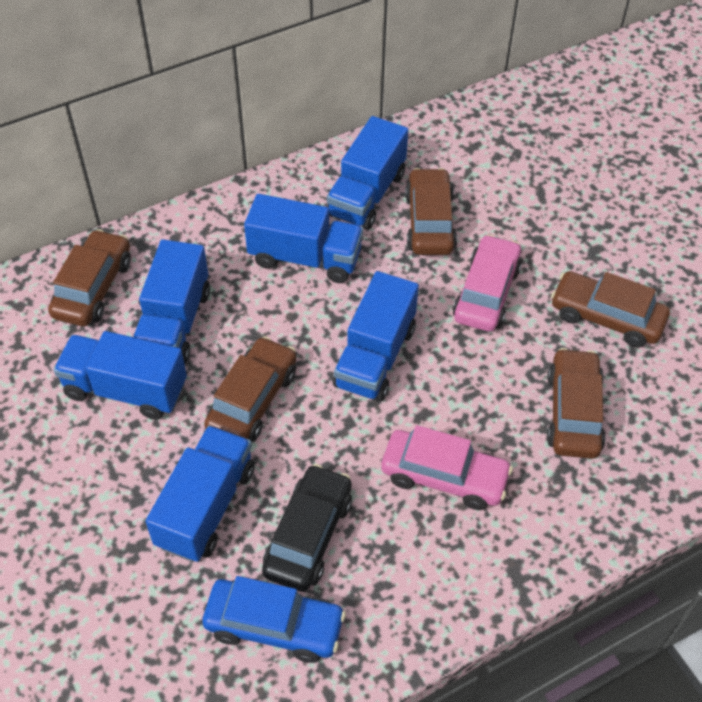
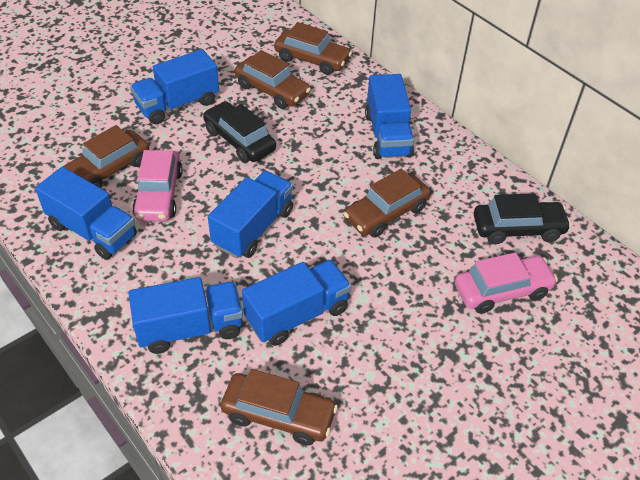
black car: [262,464,352,592] = 1 -> [203,101,276,163] [474,193,571,244] = 2
blue car: [202,576,346,663] = 1 -> none = 0

